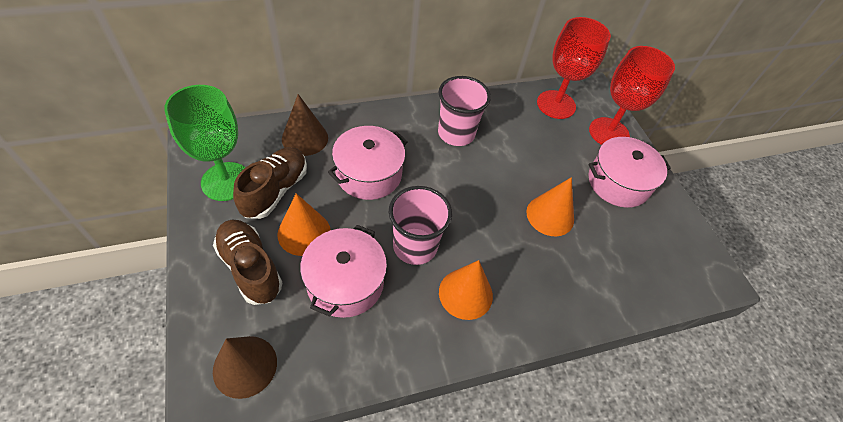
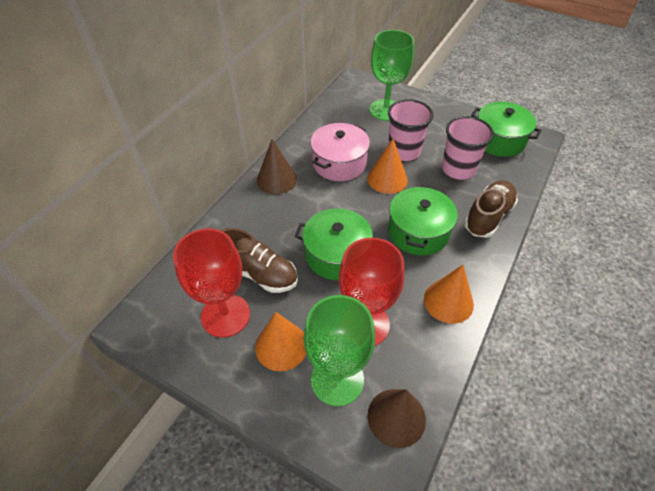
green goblet: [164,85,245,201] = 1 -> [304,295,375,407] [369,30,414,121] = 2
green pot: none = 0 -> [295,208,373,280] [388,185,458,255] [471,102,542,157] = 3
pink pot: [300,225,387,318] [328,126,408,200] [589,137,671,208] = 3 -> [310,123,370,181] = 1

